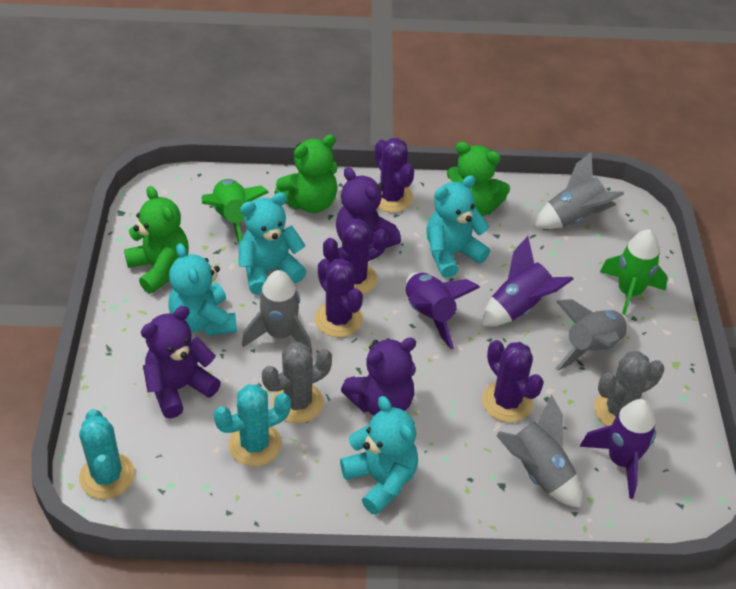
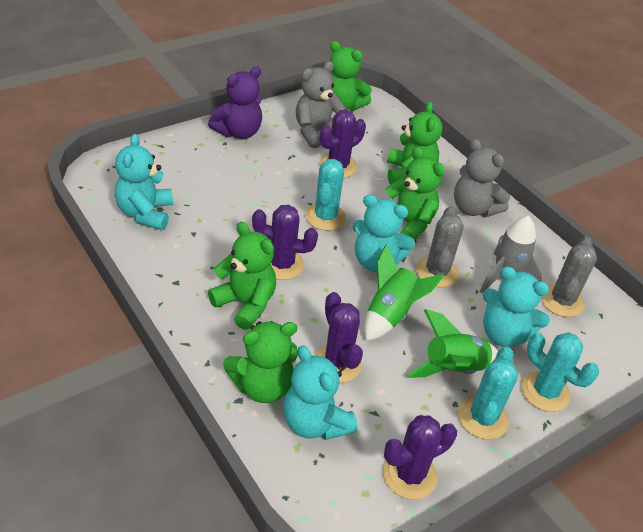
green teddy bear: [124,186,189,294] [274,134,338,213] [447,142,510,216] = 3 -> [208,222,276,330] [223,321,298,403] [330,41,372,111] [385,147,445,241] [387,102,442,184] = 5
grey rocket: [242,270,312,352] [496,395,582,508] [534,152,624,229] [555,299,629,371] = 4 -> [480,216,543,293] = 1
grey teddy bear: none = 0 -> [296,61,346,148] [454,139,510,217] = 2
purple rocket: [405,272,480,349] [482,236,574,326] [580,399,656,499] = 3 -> none = 0
purple teddy bear: [141,306,221,418] [336,167,401,248] [341,338,416,416] = 3 -> [208,66,262,139] = 1
turquoise cactus: [79,409,135,499] [213,384,291,466] = 2 -> [305,159,346,231] [458,347,518,439] [521,332,599,412] = 3

